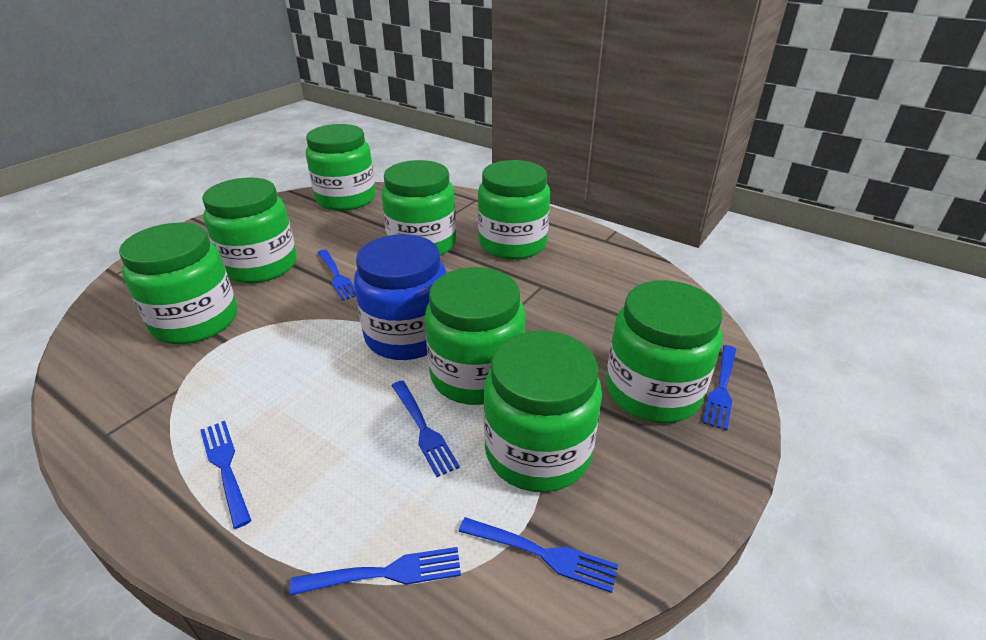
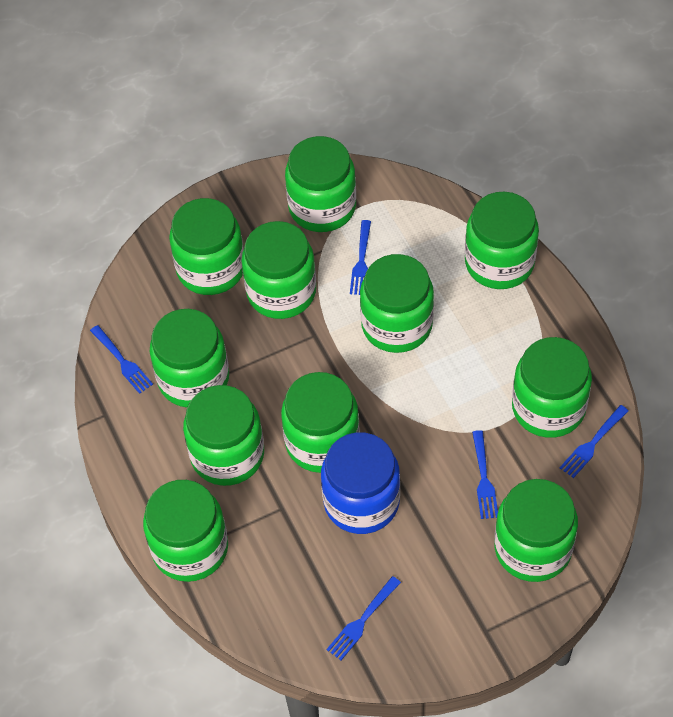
blue fork: [200,421,252,529] [290,547,461,595] [317,250,356,301] [391,380,460,477] [459,517,618,593] [703,345,736,431] = 6 -> [90,325,153,394] [326,576,401,661] [350,220,371,295] [472,430,498,519] [560,405,628,478] = 5
green jar: [119,223,237,344] [202,178,297,283] [306,124,376,211] [381,160,456,256] [425,267,525,405] [478,160,550,260] [484,331,602,492] [606,280,723,423] = 8 -> [143,480,228,582] [150,309,229,407] [169,198,244,295] [183,385,264,486] [241,221,316,319] [281,372,360,473] [285,136,356,232] [360,254,434,353] [465,192,539,289] [494,479,578,582] [512,337,592,438] = 11

